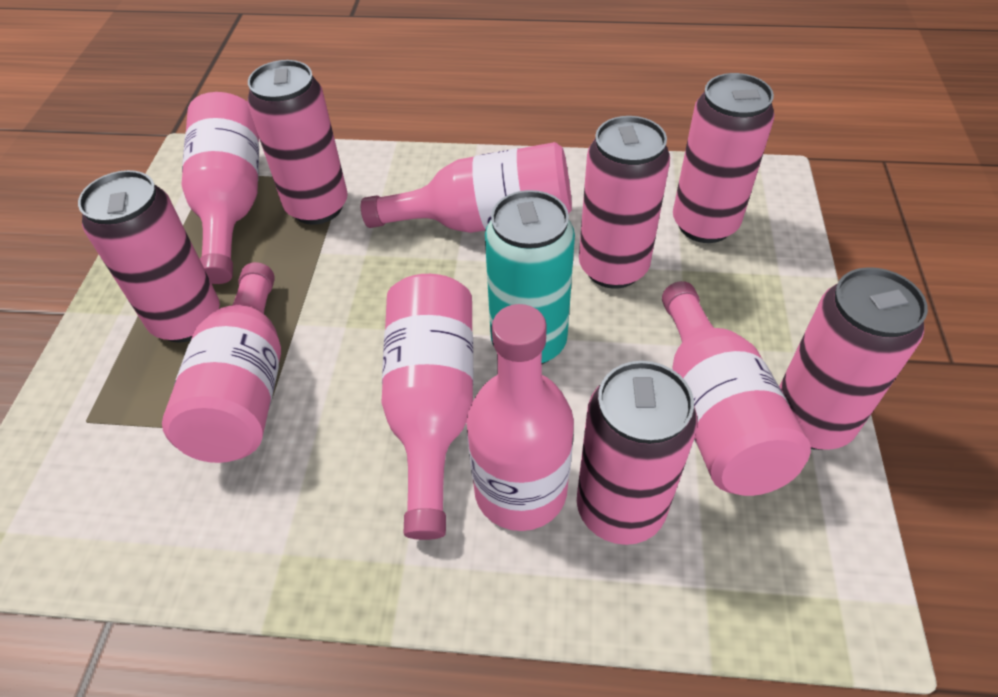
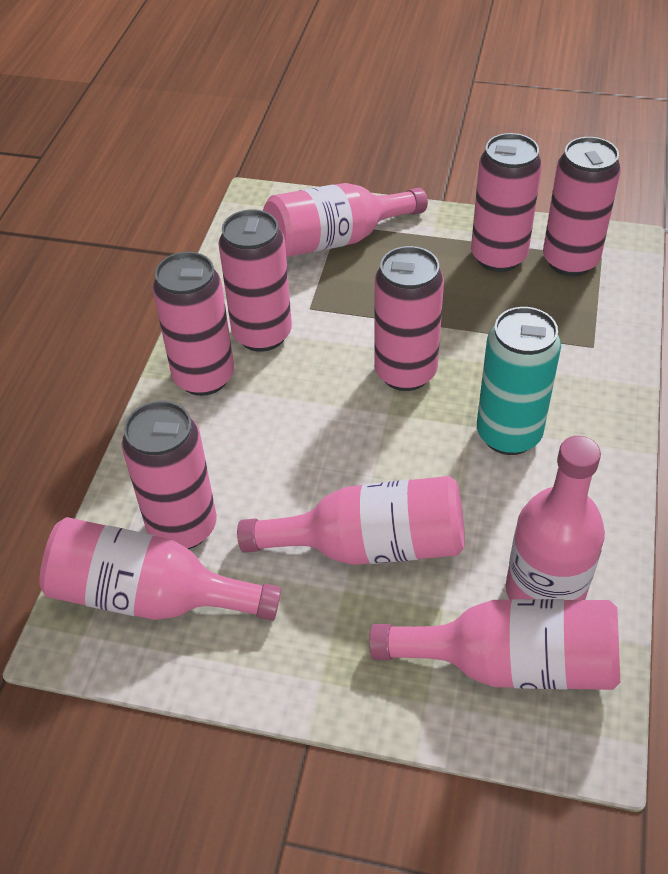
pink bottle: [162,262,281,463] [181,92,259,284] [361,142,572,233] [381,274,474,540] [467,304,574,531] [662,281,811,496] = 6 -> [39,517,281,621] [237,476,465,565] [263,183,428,257] [369,599,620,690] [506,436,605,600] = 5

